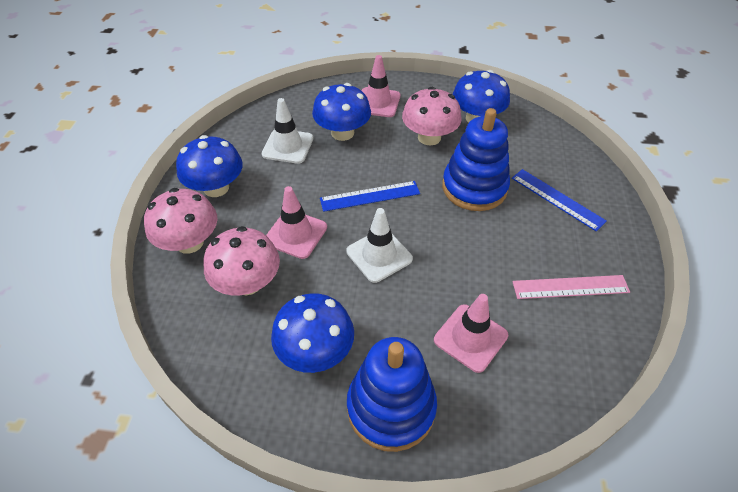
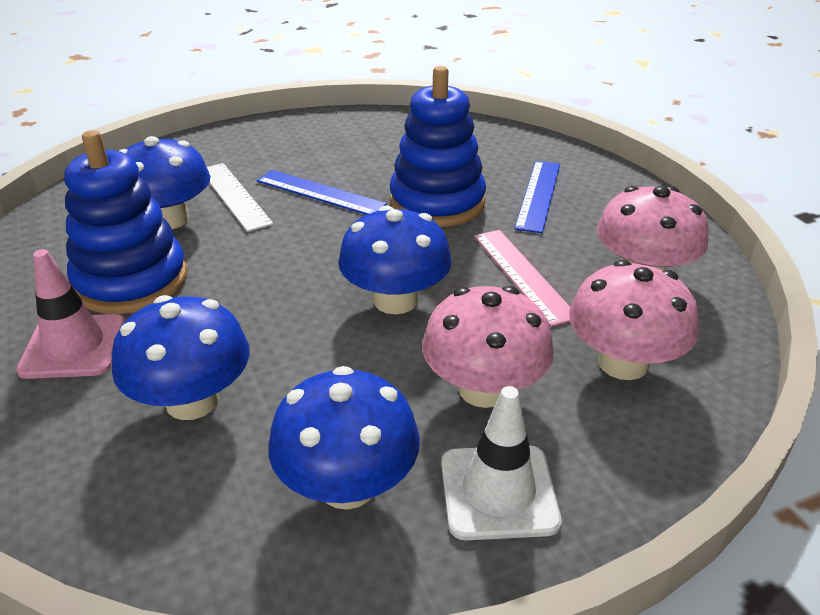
pink traffic cone: [266,186,327,259] [361,55,400,117] [434,294,508,373] = 3 -> [16,249,126,379] = 1
white ruler: none = 0 -> [207,163,273,232] = 1
white traffic cone: [262,98,313,164] [346,208,413,283] = 2 -> [441,386,562,540] = 1

